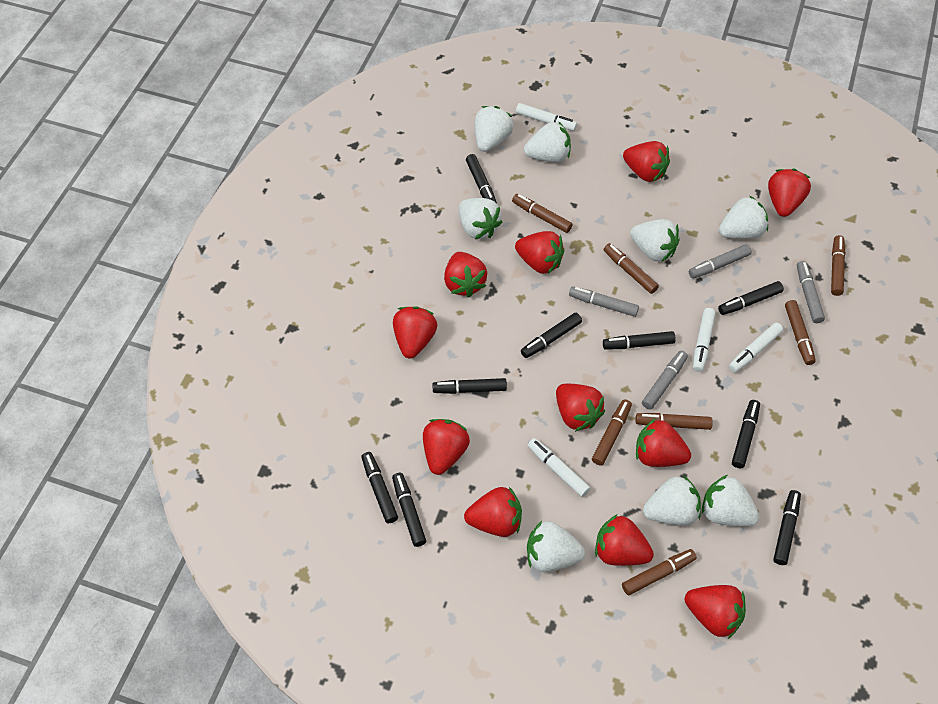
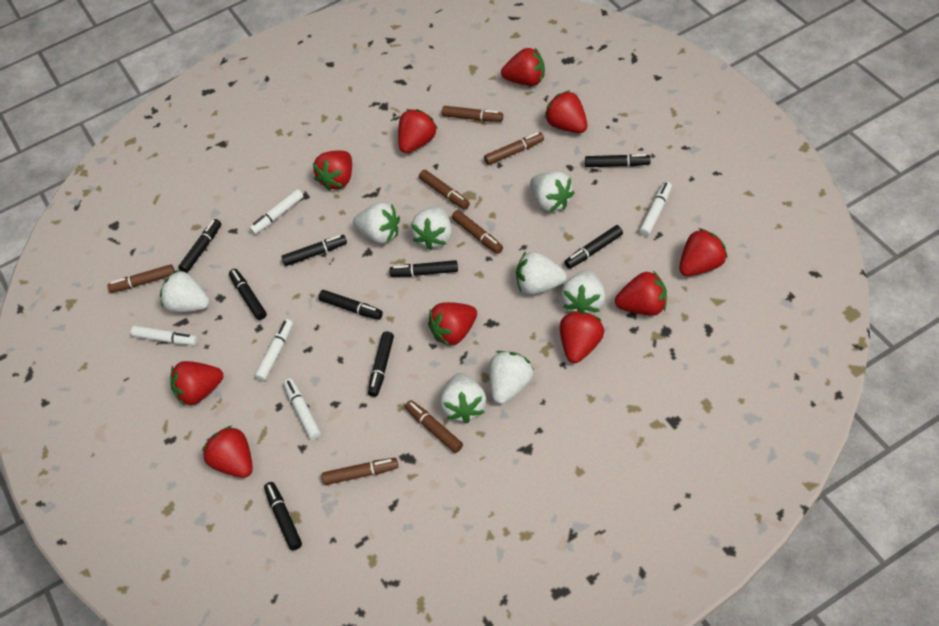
grey marker: [569,286,639,317] [642,351,688,409] [689,244,752,278] [797,261,825,323] = 4 -> none = 0
red strawberry: [393,306,437,359] [423,419,470,475] [444,252,487,298] [464,487,522,537] [515,231,564,274] [556,384,605,432] [595,514,654,566] [623,141,670,182] [636,418,691,467] [685,585,746,639] [768,169,811,217] = 11 -> [170,361,223,406] [202,425,253,478] [313,150,352,191] [398,109,438,153] [428,302,477,346] [501,48,545,86] [544,90,587,133] [560,311,604,363] [615,271,667,316] [679,228,728,276] = 10
white marker: [516,103,577,131] [528,438,590,497] [693,308,716,372] [729,323,783,372] = 4 -> [131,325,198,345] [249,189,304,235] [255,319,293,381] [283,379,321,440] [639,182,672,236] = 5

